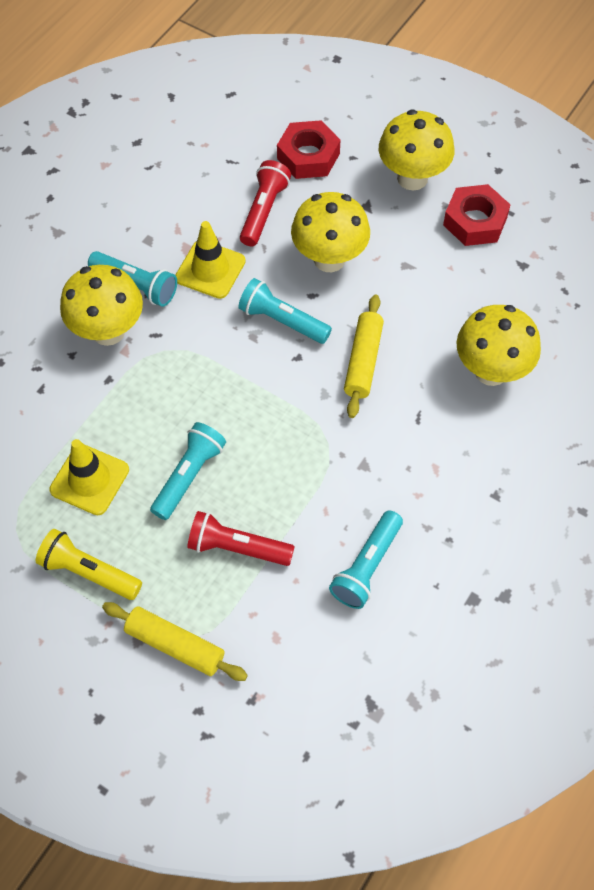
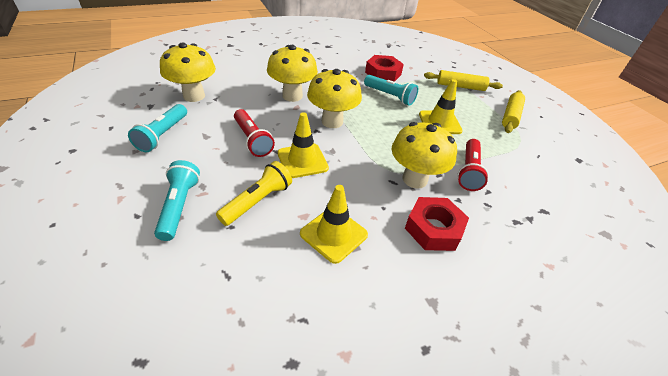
turquoise flashlight: [88,251,177,307] [150,422,226,520] [238,278,332,344] [329,510,403,609] = 4 -> [128,104,187,152] [154,160,200,241] [364,75,418,106] = 3
yellow traffic cone: [49,439,129,515] [176,221,246,299] = 2 -> [278,112,329,178] [300,185,368,264] [419,79,463,134] = 3

